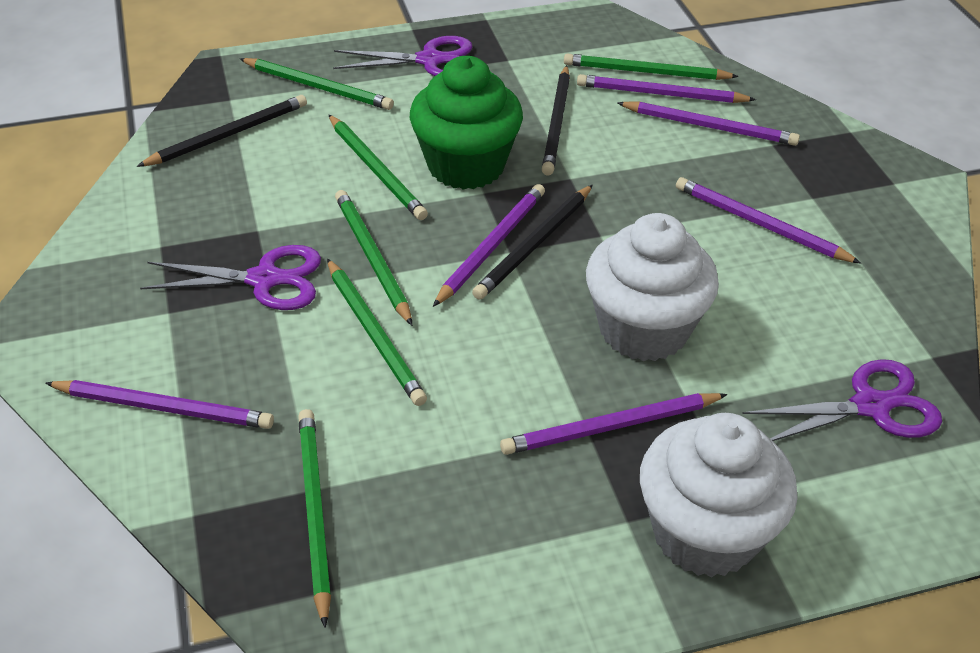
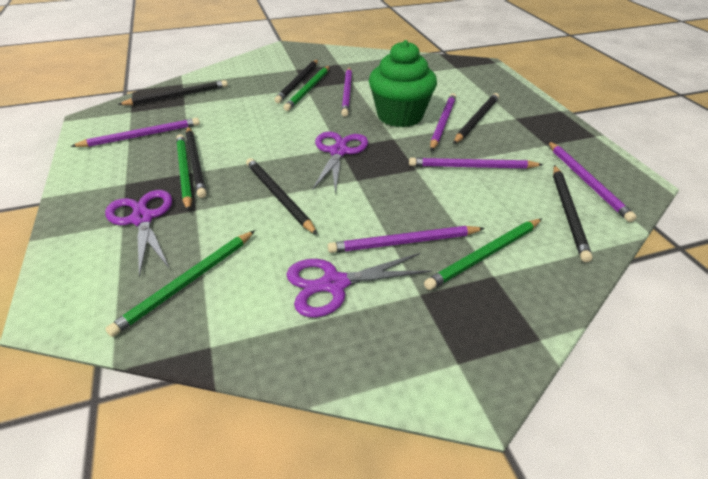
black pencil: [137,95,307,167] [472,185,593,300] [542,65,570,176] = 3 -> [118,80,228,105] [186,127,207,198] [246,158,318,235] [274,60,318,103] [453,93,499,144] [553,165,593,262] = 6
green pencil: [240,58,394,110] [298,409,331,628] [327,259,427,406] [329,115,428,220] [335,190,412,326] [564,54,739,80] = 6 -> [105,230,255,337] [176,134,192,211] [283,66,330,111] [424,218,542,290] = 4
white cupcake: [586,213,719,361] [640,413,798,578] = 2 -> none = 0

